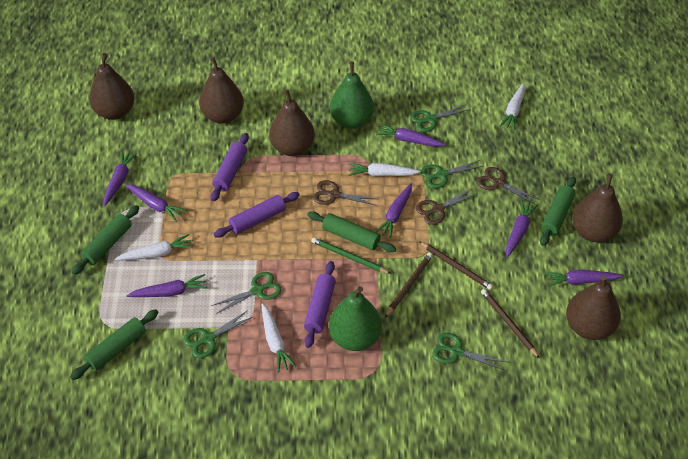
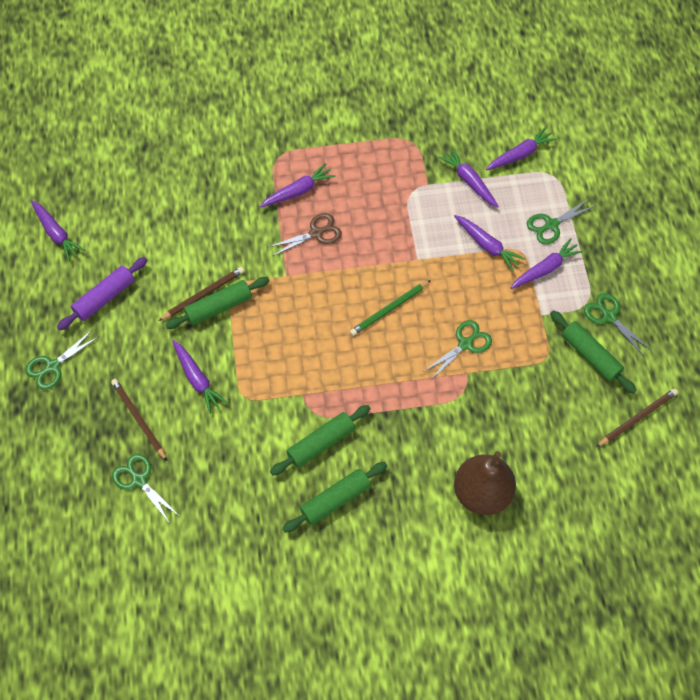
brown pear: [89,53,135,120] [199,57,244,124] [269,89,315,156] [566,275,621,340] [572,173,623,242] = 5 -> [454,451,516,515] = 1
brown scissors: [313,180,378,206] [416,189,477,225] [477,167,540,205] = 3 -> [267,213,342,256] = 1
green pear: [329,286,382,351] [330,62,374,129] = 2 -> none = 0
purple rolling pin: [211,133,249,202] [214,192,299,238] [304,261,336,348] = 3 -> [57,257,147,330] = 1
white carrot: [115,234,193,260] [261,303,296,373] [348,163,421,176] [500,83,525,130] = 4 -> none = 0

